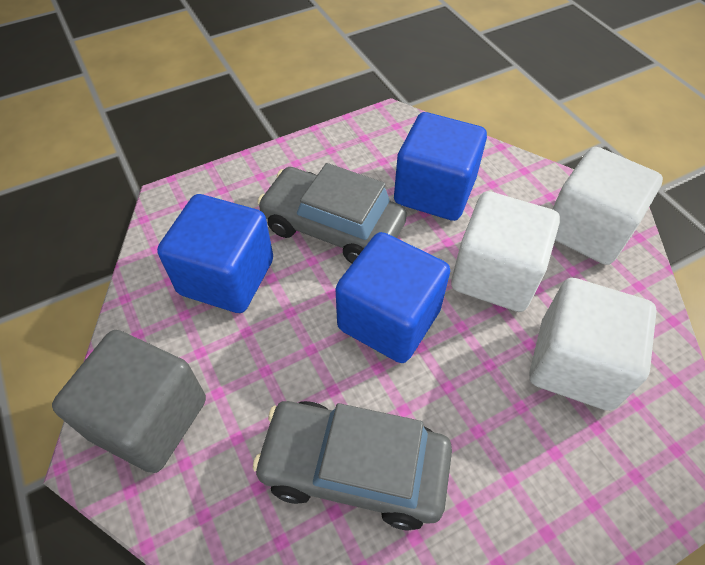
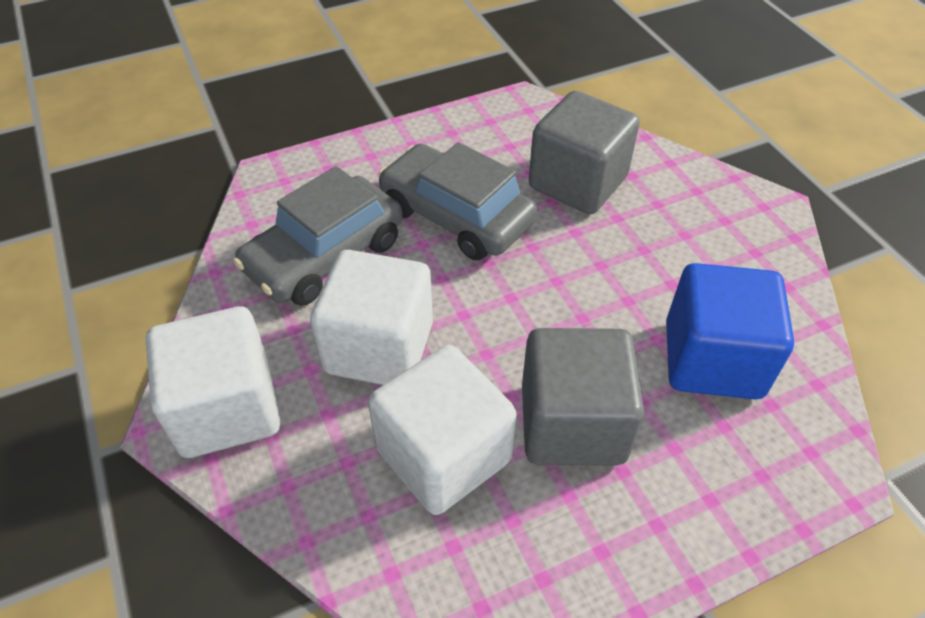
blue cube: [157,194,273,313] [336,232,450,363] [394,112,487,221] = 3 -> [666,263,794,400] = 1
grey cube: [52,330,206,473] = 1 -> [522,328,644,466] [529,91,640,214] = 2

